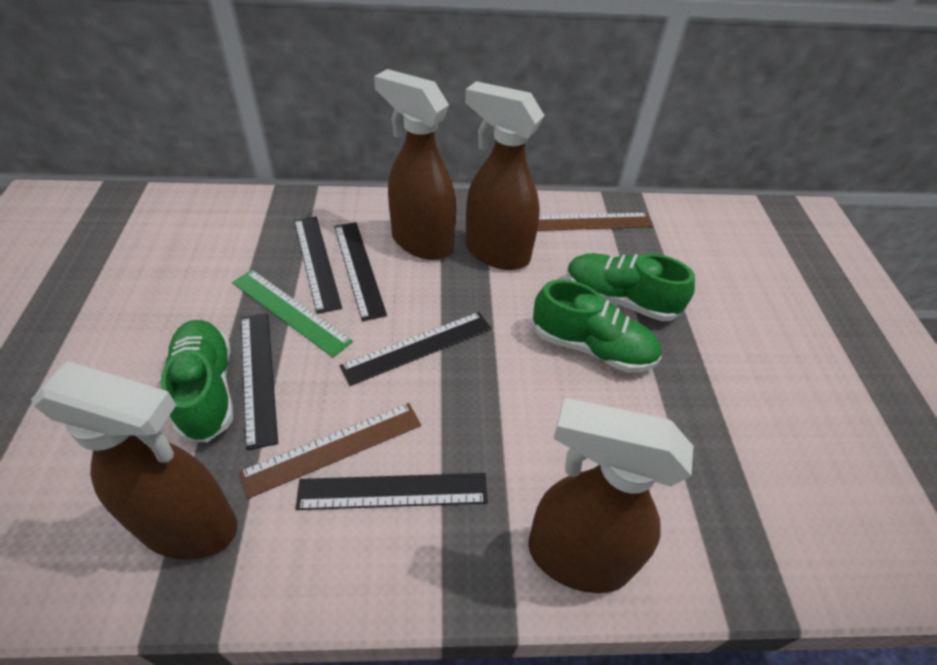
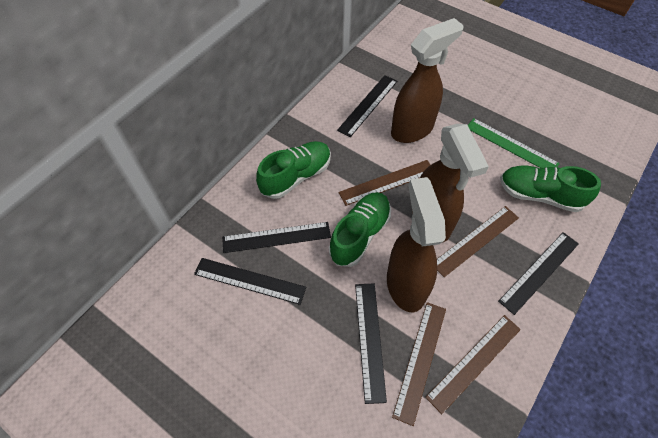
brown ruler: [239,403,421,499] [537,213,653,231] = 2 -> [339,160,430,206] [392,302,446,426] [425,315,521,414] [437,206,519,277] = 4
brown spray bottle: [31,361,237,560] [374,69,457,260] [465,81,545,270] [528,398,693,593] = 4 -> [387,177,446,312] [391,18,464,143] [412,124,489,243] = 3

